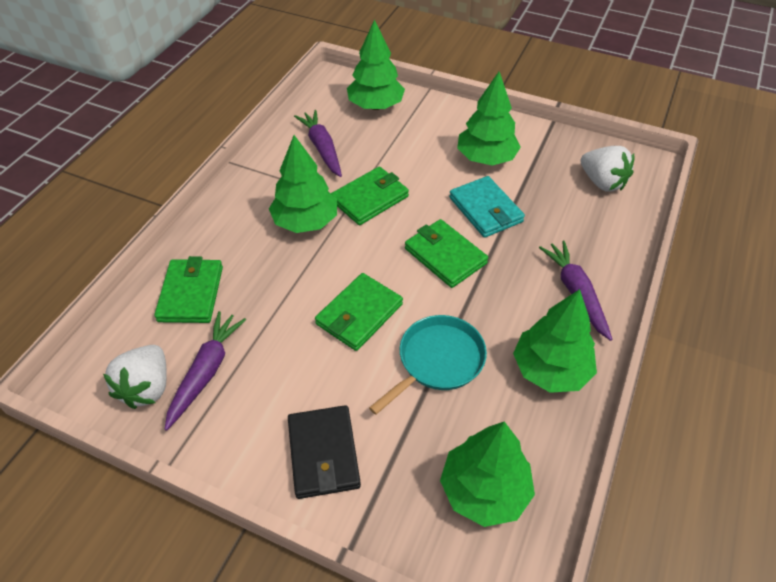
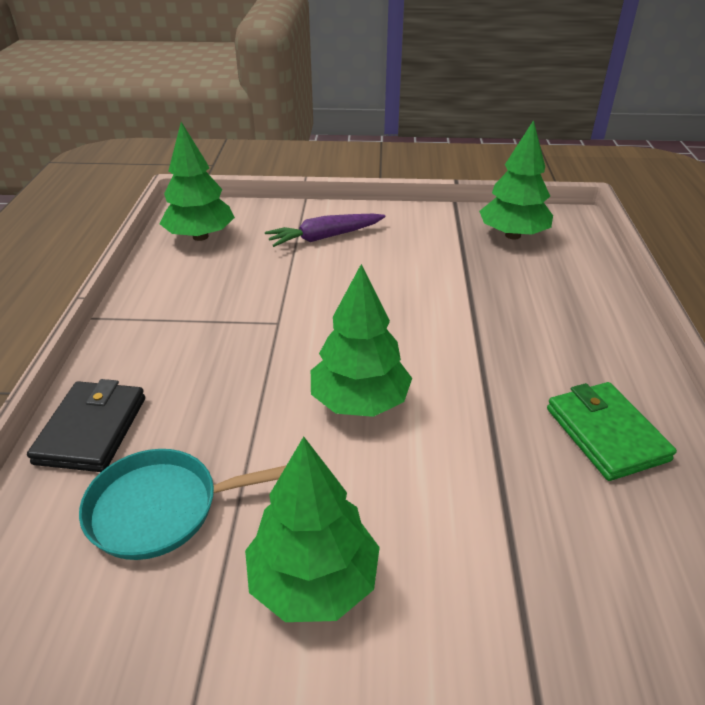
green tree: [269,135,337,233] [347,19,405,110] [440,421,535,527] [457,72,521,166] [513,289,597,393] = 5 -> [160,122,235,241] [245,437,380,622] [311,264,412,417] [479,120,553,239] = 4
green wallet: [154,256,223,323] [315,273,403,351] [331,166,409,225] [405,219,488,288] = 4 -> [547,382,677,481] = 1
purple carrot: [164,311,246,431] [294,110,342,177] [539,241,613,341] = 3 -> [265,214,386,247] = 1
turquoise wallet: [449,176,525,238] = 1 -> none = 0
white strawberry: [103,345,167,409] [581,146,635,192] = 2 -> none = 0

